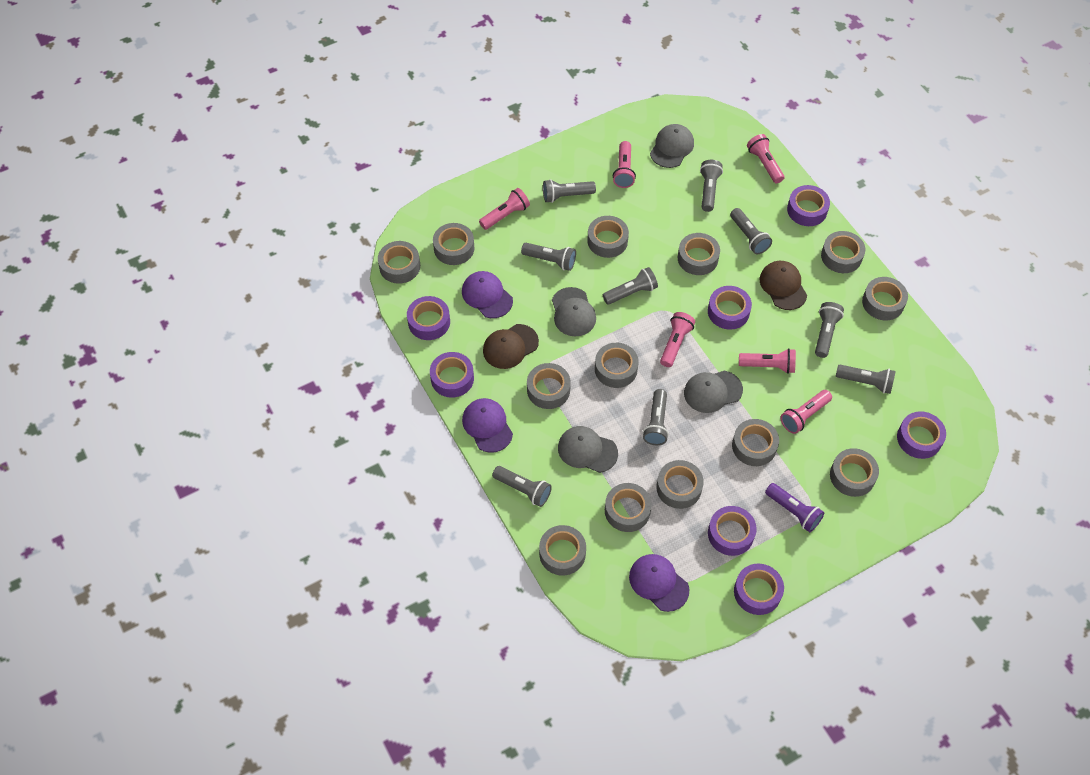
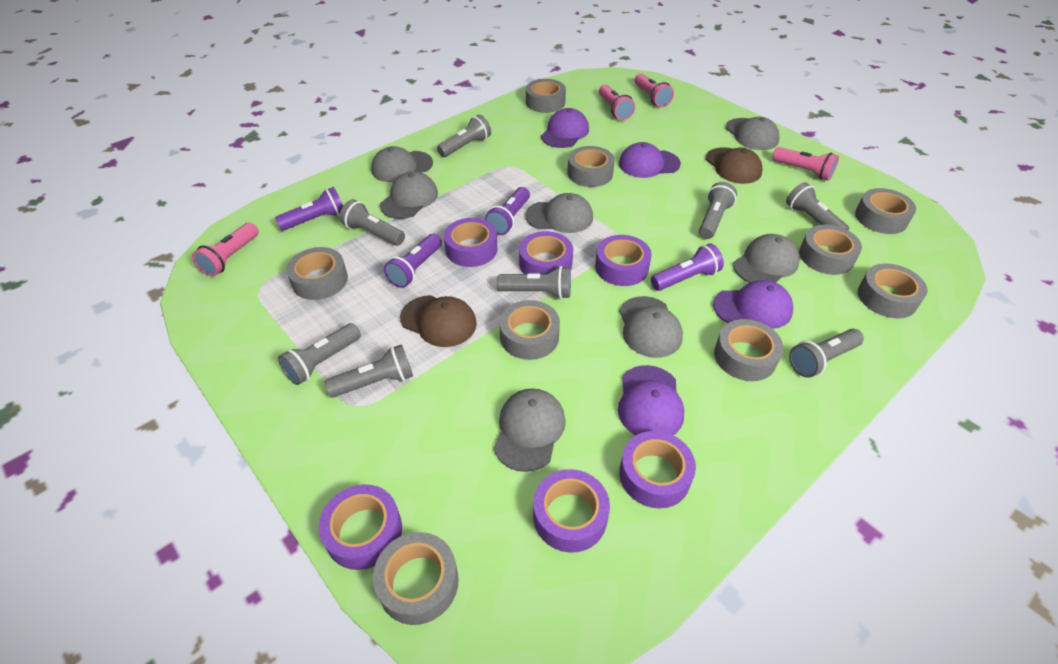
grey cap: [552,287,596,336] [558,426,618,473] [650,124,694,168] [684,370,743,413] = 4 -> [371,146,433,182] [380,171,438,219] [494,389,566,472] [525,193,593,233] [619,296,683,358] [726,117,780,150] [733,234,800,283] = 7
grey flashlight: [492,466,552,507] [521,243,576,271] [543,179,596,203] [603,267,658,305] [643,389,669,445] [700,160,723,212] [730,208,772,254] [815,302,844,358] [836,365,896,394] = 9 -> [278,323,361,385] [325,344,413,398] [340,199,405,246] [437,115,491,157] [497,266,571,299] [699,182,737,239] [786,182,849,231] [789,329,864,378] = 8
grey tape: [378,241,420,284] [433,223,475,265] [527,363,571,409] [539,525,586,576] [587,216,629,258] [595,343,639,388] [605,483,652,532] [657,460,704,509] [678,233,720,275] [732,419,779,466] [821,231,865,273] [830,448,879,497] [862,277,908,320] = 13 -> [286,247,348,300] [373,532,459,625] [499,300,560,360] [526,79,566,113] [567,146,615,187] [714,319,784,381] [799,225,862,275] [855,188,916,234] [858,263,927,318] = 9
pink flashlight: [479,188,530,230] [613,141,636,188] [660,312,695,367] [739,348,796,374] [747,134,784,183] [780,390,832,434] = 6 -> [192,222,259,276] [599,84,635,120] [634,73,674,107] [772,147,839,181] = 4
purple cap: [462,271,513,318] [462,398,513,453] [629,554,689,612] = 3 -> [541,108,589,148] [618,365,684,436] [619,142,681,178] [713,280,793,329] = 4
purple flashlight: [765,483,824,532] = 1 -> [275,187,343,231] [384,234,442,288] [485,187,530,235] [651,243,724,291] = 4
purple tape: [407,296,450,340] [430,352,474,398] [708,286,752,330] [708,506,757,556] [734,564,784,615] [787,185,830,226] [897,411,946,459] = 7 -> [319,484,402,570] [444,218,498,267] [519,231,573,274] [533,469,610,553] [595,235,652,286] [619,431,696,508] = 6

